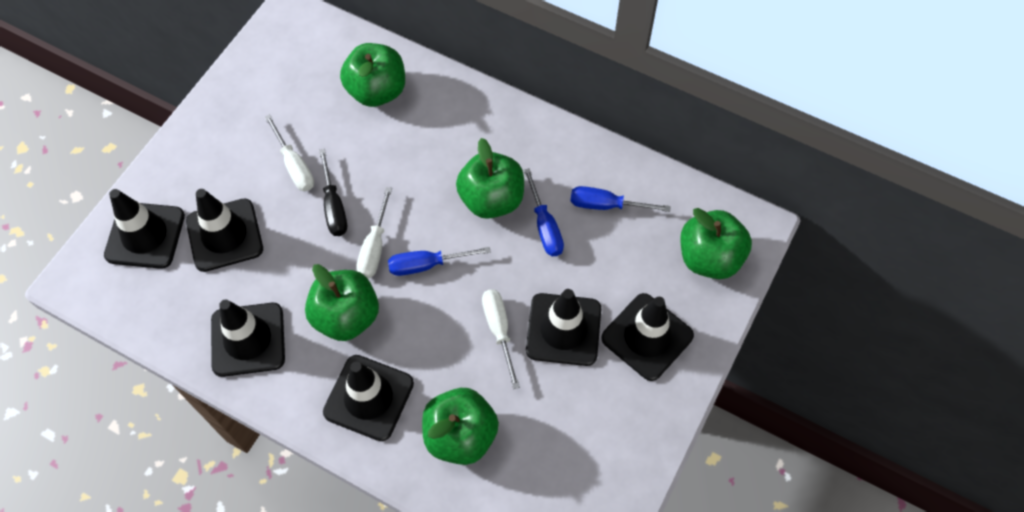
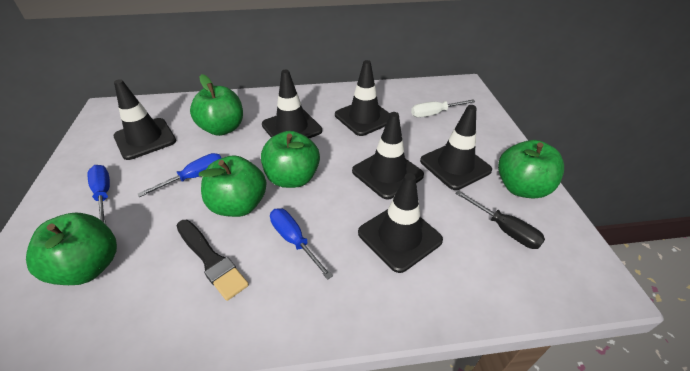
black brush: none = 0 -> [176,220,249,301] = 1
white screwdriver: [265,114,314,191] [356,187,392,278] [482,289,520,389] = 3 -> [411,100,475,117] = 1

